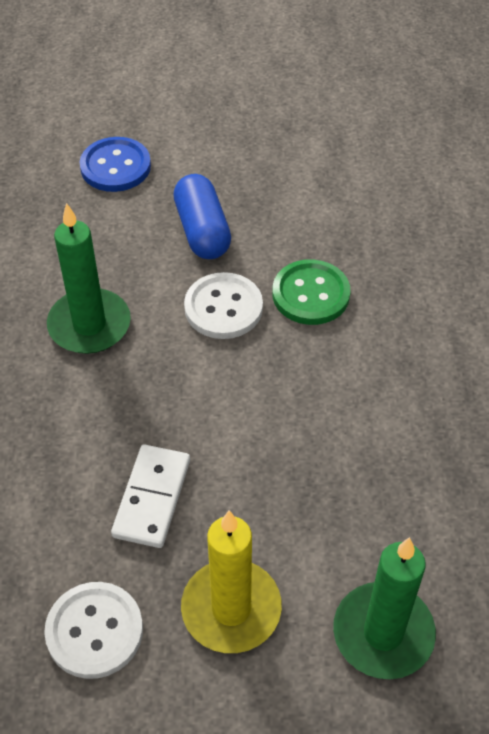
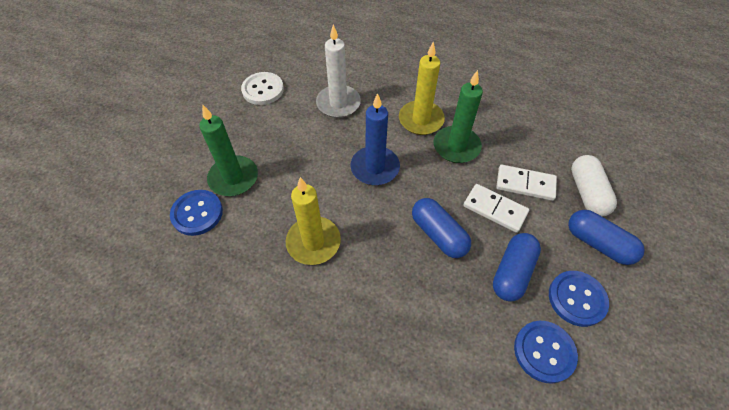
blue button: [80,137,151,192] = 1 -> [170,190,223,236] [514,321,578,384] [549,271,609,327] = 3
blue candle: none = 0 -> [350,93,400,185] = 1
blue capsule: [173,174,231,259] = 1 -> [412,198,471,258] [493,233,541,302] [568,210,645,265] = 3
green button: [272,259,351,325] = 1 -> none = 0
white button: [44,582,143,679] [184,272,263,339] = 2 -> [241,72,284,105] = 1
white candle: none = 0 -> [316,24,361,118] = 1
white capsule: none = 0 -> [571,155,617,216] = 1
white domino: [111,445,190,548] = 1 -> [463,184,529,233] [496,165,557,201] = 2
yellow candle: [181,510,282,653] = 1 -> [286,177,341,265] [399,42,445,135] = 2

